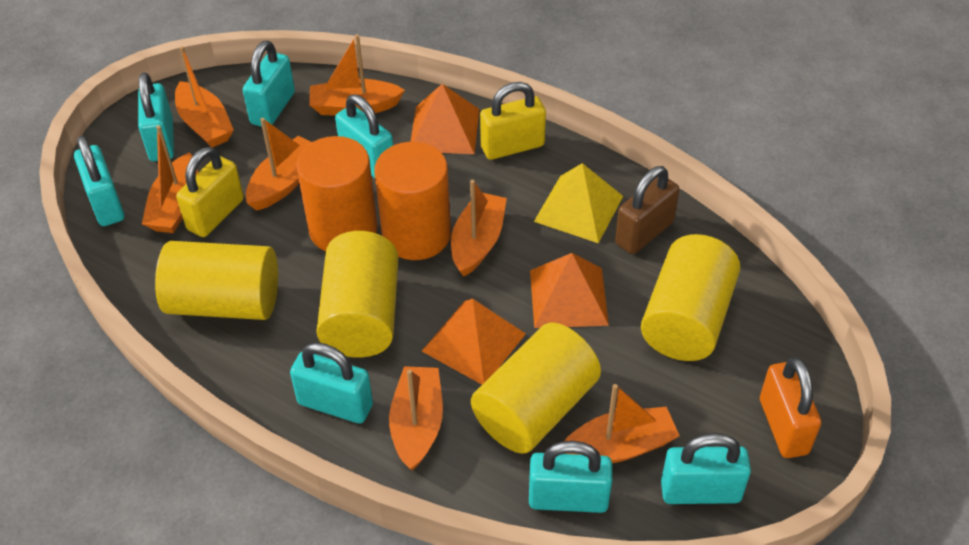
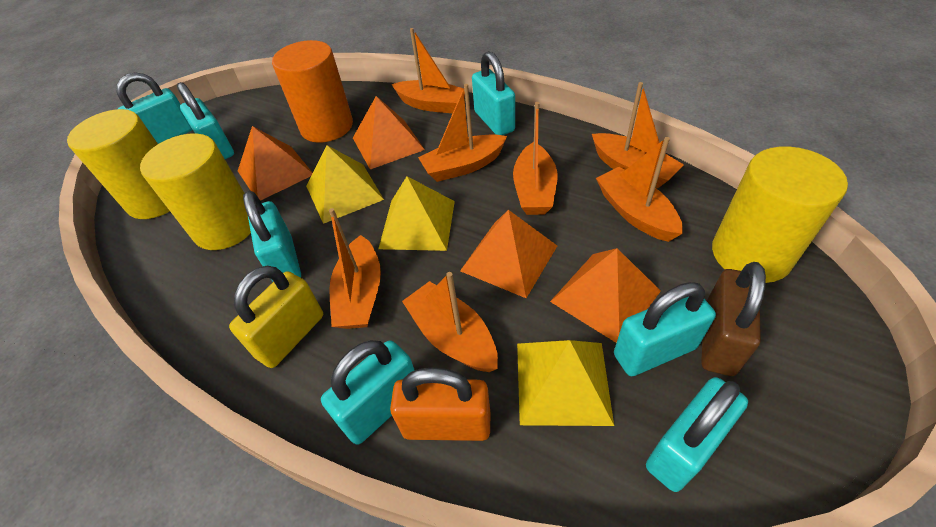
orange cylinder: [297,136,377,252] [374,142,451,260] = 2 -> [272,40,353,143] = 1
orange pyramid: [410,84,479,154] [422,299,526,384] [530,253,609,328] = 3 -> [238,126,313,201] [353,96,425,169] [460,210,557,298] [550,248,661,343] = 4
yellow cylinder: [155,241,278,320] [316,231,398,358] [471,322,601,454] [641,234,740,361] = 4 -> [67,109,170,219] [140,133,251,250] [712,147,848,283] = 3
yellow padlock: [176,147,244,237] [480,82,546,160] = 2 -> [229,266,323,368] = 1
yellow pyramid: [534,163,623,243] = 1 -> [306,145,384,224] [378,176,455,251] [517,340,614,426] = 3

